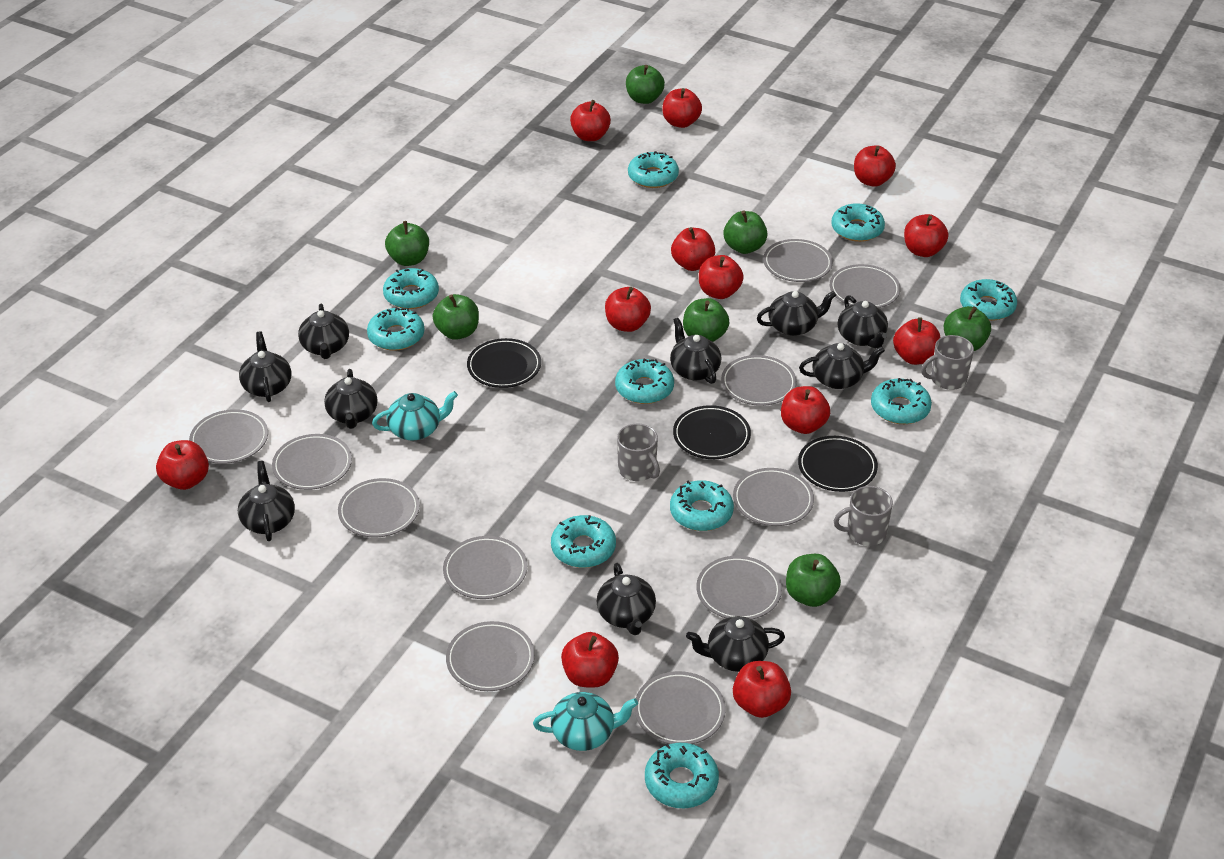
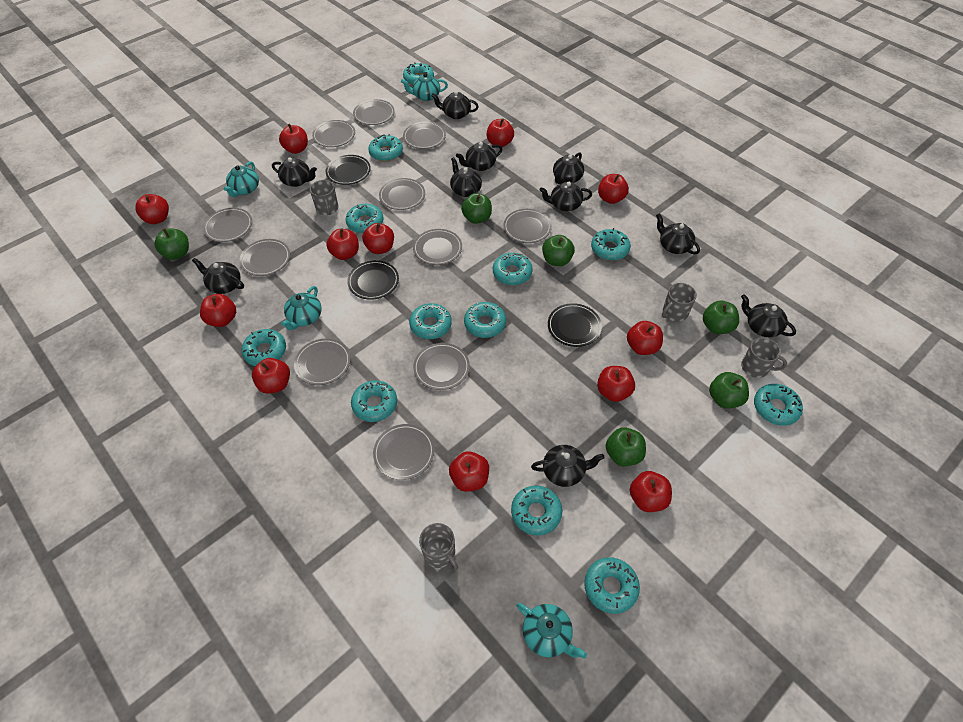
green apple: [385,221,429,266] [433,294,479,340] [626,65,665,104] [683,298,729,342] [723,211,768,254] [786,554,841,607] [943,306,991,351] = 7 -> [154,228,189,260] [461,193,492,224] [542,235,575,266] [606,427,646,467] [703,301,739,334] [709,372,749,408] = 6
grey mug: [617,424,660,481] [834,486,893,546] [921,335,974,390] = 3 -> [310,180,338,215] [419,523,458,570] [662,283,697,322] [741,337,787,378] = 4
turquoise donut: [367,307,425,351] [383,268,439,309] [551,515,616,568] [615,358,674,404] [628,151,679,188] [645,743,719,808] [670,480,734,531] [831,203,885,242] [871,378,932,424] [960,279,1017,321] = 10 -> [242,329,286,366] [346,204,383,233] [351,380,397,422] [368,134,403,161] [403,62,434,85] [409,303,452,339] [464,302,506,338] [493,253,533,285] [511,485,562,536] [584,557,640,614] [591,228,631,260] [754,384,803,426] = 12
turquoise teapot: [372,391,458,440] [533,692,638,751] = 2 -> [224,161,259,197] [281,286,322,330] [401,73,448,101] [516,603,587,659] = 4

